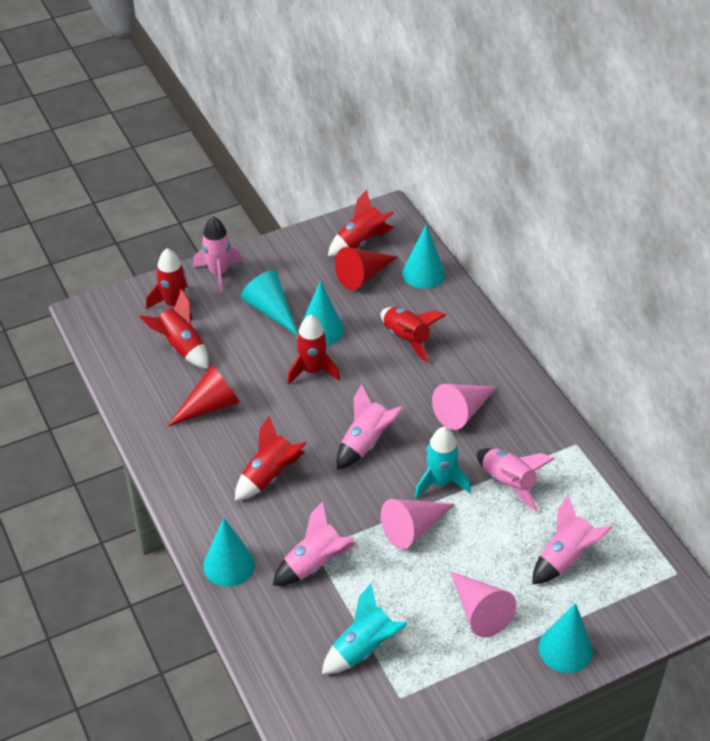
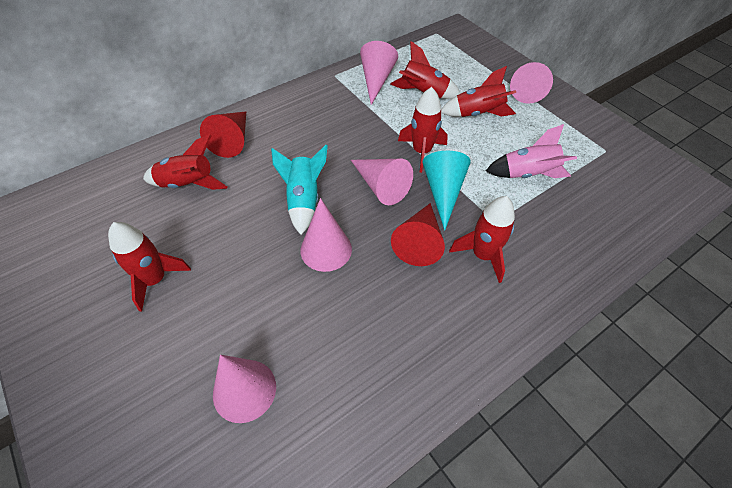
pink cone: [381,499,455,549] [432,384,497,430] [450,571,516,637] = 3 -> [213,355,276,423] [300,198,352,272] [351,159,413,205] [360,41,398,105] [510,62,553,104] = 5
pink rocket: [193,216,242,292] [273,501,356,586] [337,384,404,470] [477,448,555,511] [533,495,612,584] = 5 -> [486,124,577,178] = 1
turquoise cone: [203,518,255,587] [241,270,298,335] [300,281,344,346] [402,224,445,289] [539,603,593,673] = 5 -> [422,151,471,231] = 1
turquoise rocket: [322,584,407,674] [414,427,471,498] = 2 -> [271,145,328,235] = 1

